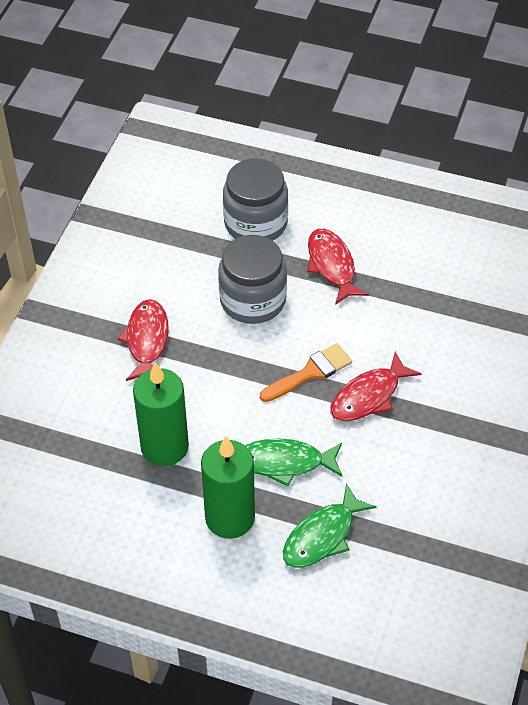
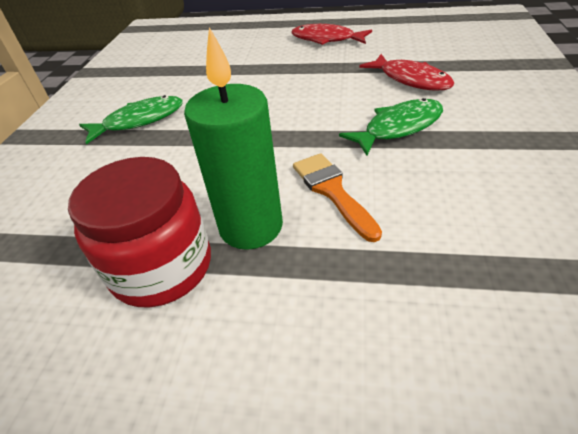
green candle: [133,362,189,466] [201,436,255,539] = 2 -> [184,27,283,250] = 1
grey jar: [218,235,287,324] [223,158,288,241] = 2 -> none = 0
red fish: [117,299,169,381] [307,229,369,305] [330,352,421,421] = 3 -> [291,24,372,45] [359,54,455,91] = 2
red jar: none = 0 -> [68,157,211,307] = 1

